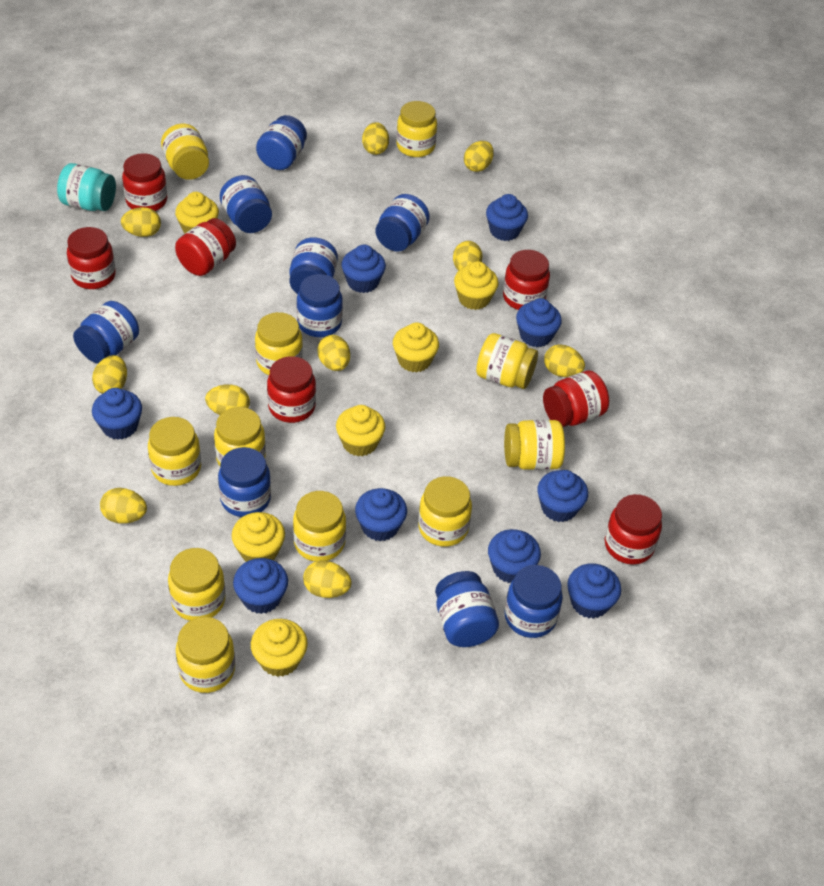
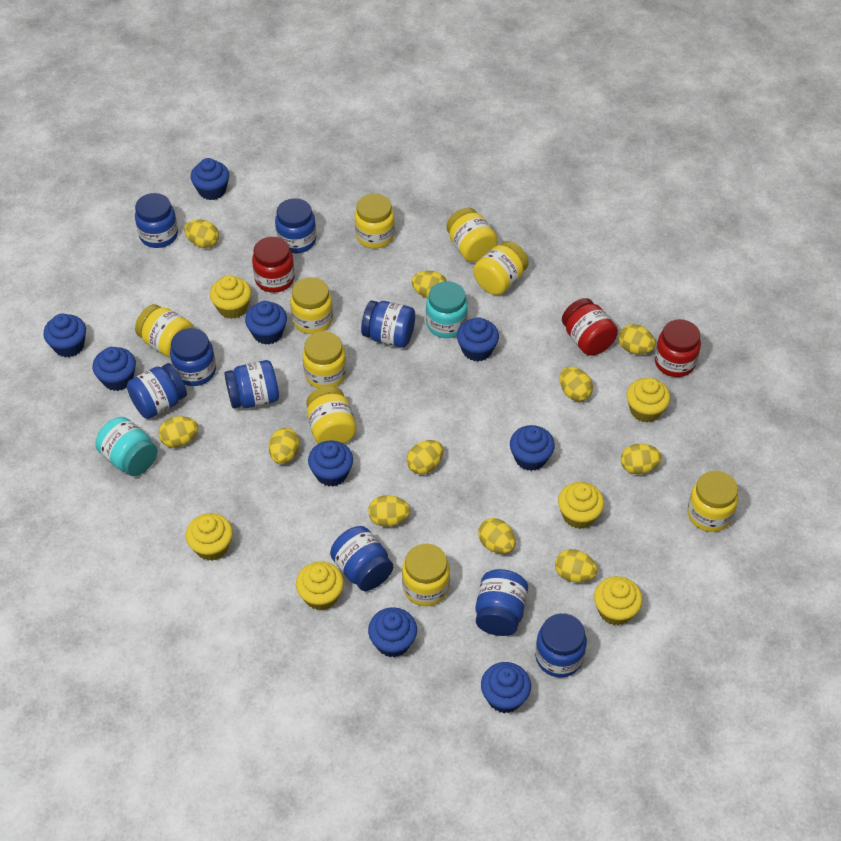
red jar: [67,227,116,289] [122,153,167,211] [175,218,236,276] [267,356,316,423] [503,250,550,310] [543,371,609,427] [605,494,662,564] = 7 -> [252,237,295,293] [562,298,618,356] [655,319,701,377] = 3
turquoise jar: [57,163,116,211] = 1 -> [96,417,158,476] [426,281,468,338] = 2
yellow egg: [92,355,127,394] [100,488,147,524] [121,207,161,237] [205,384,250,415] [303,560,352,598] [317,335,350,371] [362,122,389,155] [453,241,482,271] [464,141,494,172] [544,344,585,377] = 10 -> [158,416,198,448] [184,220,219,248] [269,428,300,464] [368,495,410,527] [407,440,443,474] [412,271,447,298] [478,518,516,554] [555,549,598,582] [560,367,593,401] [619,324,656,354] [621,444,662,474] = 11
yellow jar: [148,417,201,486] [161,124,209,180] [168,548,225,621] [176,617,235,693] [214,407,266,466] [255,312,303,375] [293,491,346,562] [396,101,437,157] [418,476,472,547] [476,333,538,389] [504,420,565,470] = 11 -> [135,304,194,358] [290,277,333,334] [303,331,347,389] [306,386,357,444] [355,193,395,248] [402,544,450,606] [446,208,498,262] [473,241,529,295] [687,471,738,532] = 9

